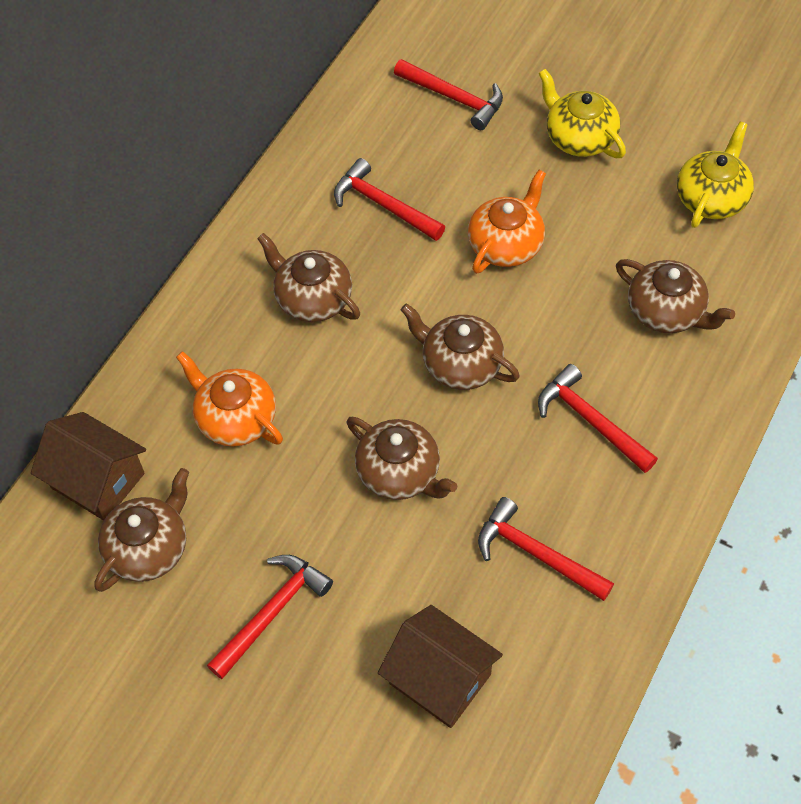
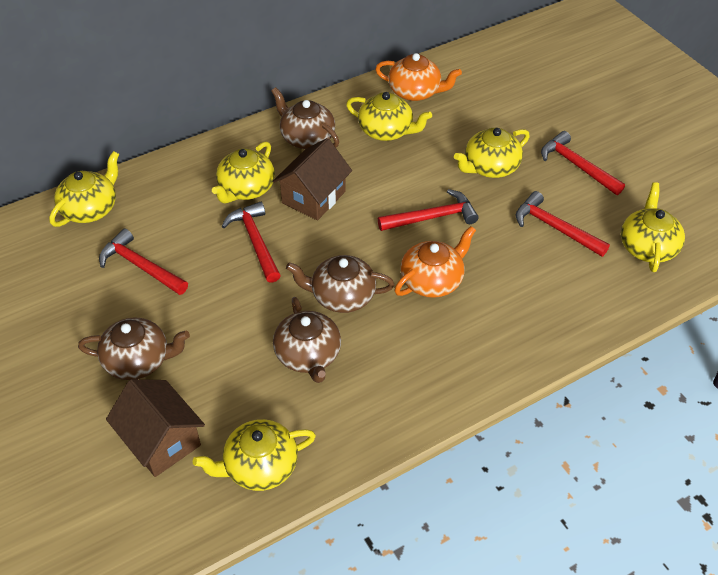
brown teapot: [95,468,189,592] [257,233,360,322] [347,417,457,500] [401,304,520,390] [616,259,735,333] = 5 -> [78,317,190,380] [271,87,339,149] [273,297,341,383] [286,255,394,313] = 4
yellow teapot: [538,69,626,158] [677,122,754,228] = 2 -> [49,151,119,227] [193,419,316,491] [212,141,275,203] [346,92,432,141] [454,128,530,178] [621,182,685,272] = 6

